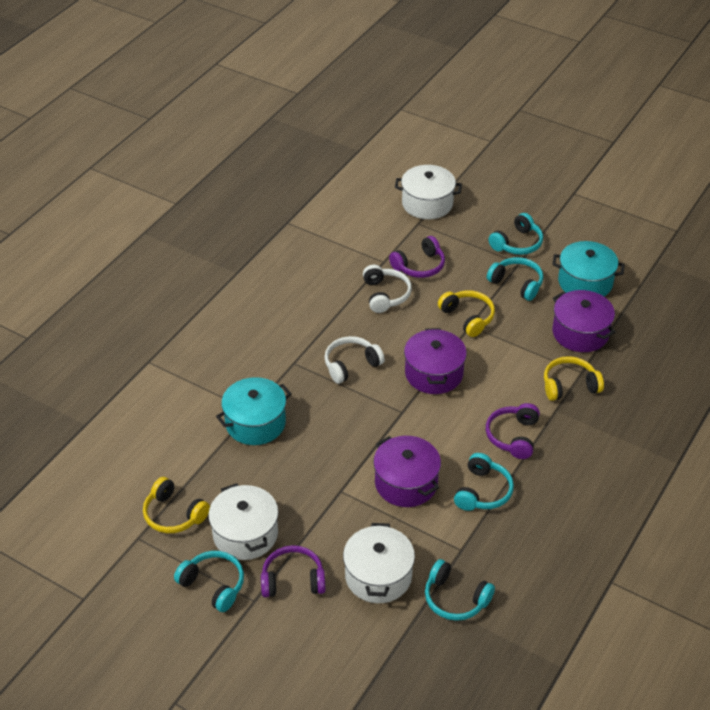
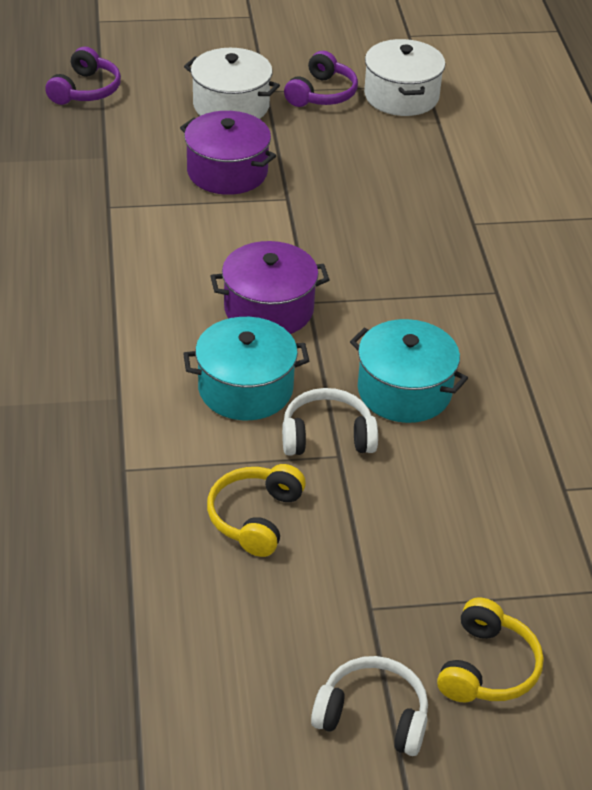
purple headphones: [261,545,326,597] [389,236,445,278] [486,403,540,459] = 3 -> [45,47,121,105] [284,51,358,107] = 2
purple pot: [373,436,441,507] [404,328,467,394] [552,290,616,352] = 3 -> [180,111,276,195] [210,241,330,334] = 2
turquoise headphones: [174,551,244,612] [425,559,495,621] [454,453,514,511] [487,257,543,301] [489,213,543,255] = 5 -> none = 0
white pot: [208,483,278,560] [343,523,415,603] [395,165,462,219] = 3 -> [184,48,280,119] [364,39,445,116] = 2
yellow headphones: [143,477,210,533] [438,290,495,337] [544,356,604,401] = 3 -> [207,464,306,557] [437,597,544,702] = 2

